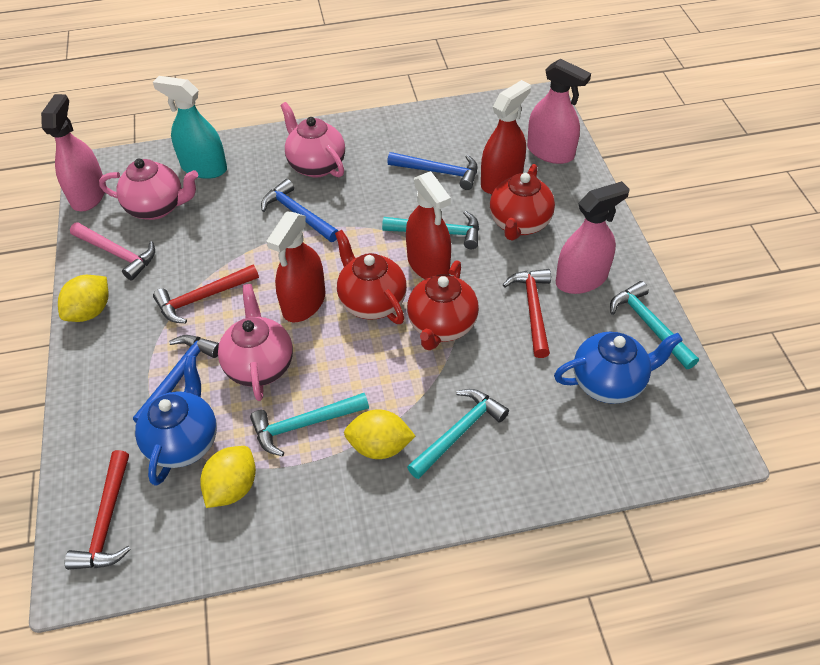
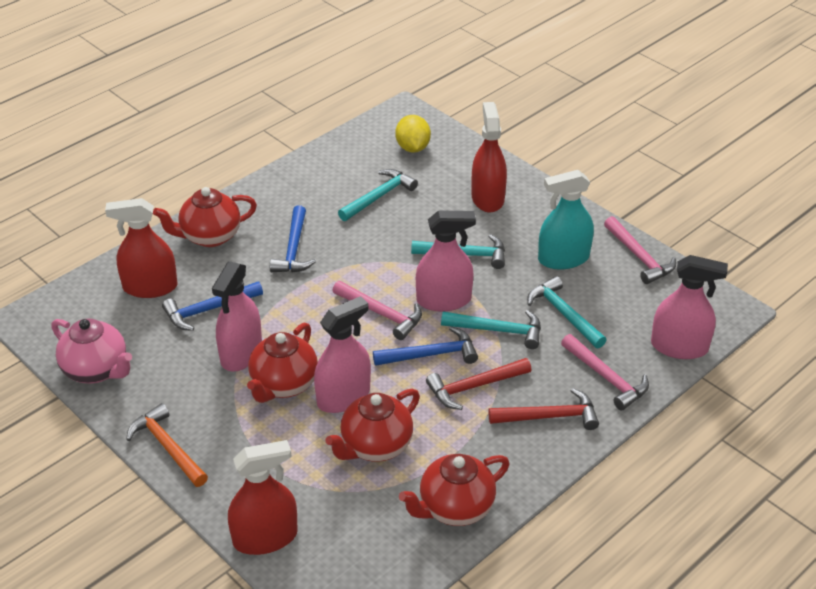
blue teapot: [135,356,217,486] [554,332,683,404] = 2 -> none = 0
orange hammer: none = 0 -> [126,403,208,487] = 1
pink hammer: [70,222,155,280] = 1 -> [332,281,422,340] [561,334,649,410] [604,216,676,284] = 3
pink spray bottle: [41,94,106,211] [527,59,591,164] [556,181,630,294] = 3 -> [212,261,262,372] [314,296,371,413] [416,210,476,312] [651,255,728,359] = 4
pink teapot: [99,159,198,220] [218,284,293,401] [280,102,345,178] = 3 -> [52,318,132,384] = 1
red hammer: [64,450,131,570] [153,265,259,323] [503,269,551,358] = 3 -> [426,358,531,410] [489,388,599,430] = 2
red teapot: [335,230,407,324] [407,261,479,350] [490,164,555,241] = 3 -> [153,187,257,247] [247,323,318,403] [325,389,420,462] [399,454,510,526] = 4
yellow lemon: [58,275,109,322] [200,446,256,508] [344,409,416,459] = 3 -> [395,115,431,152] = 1

